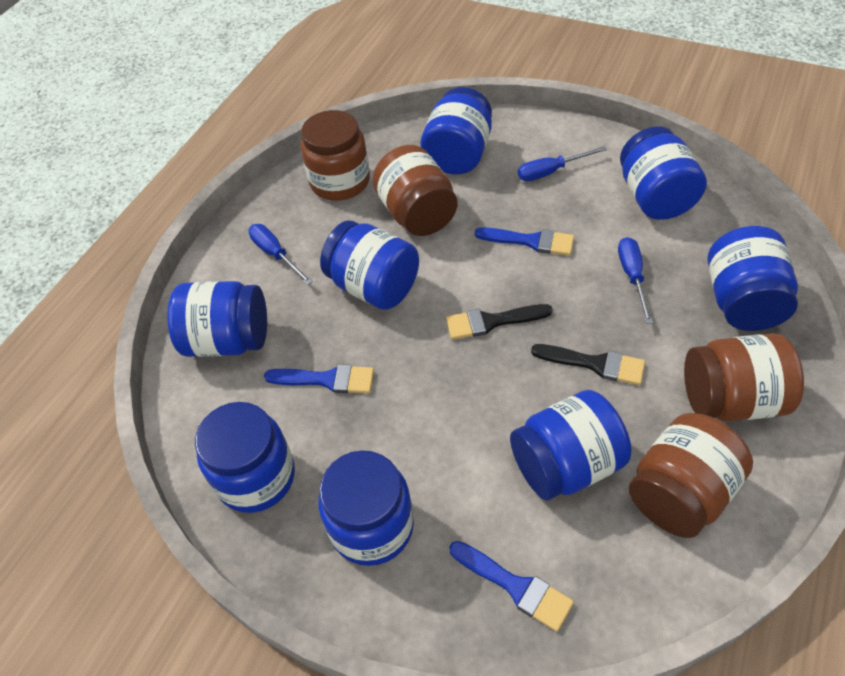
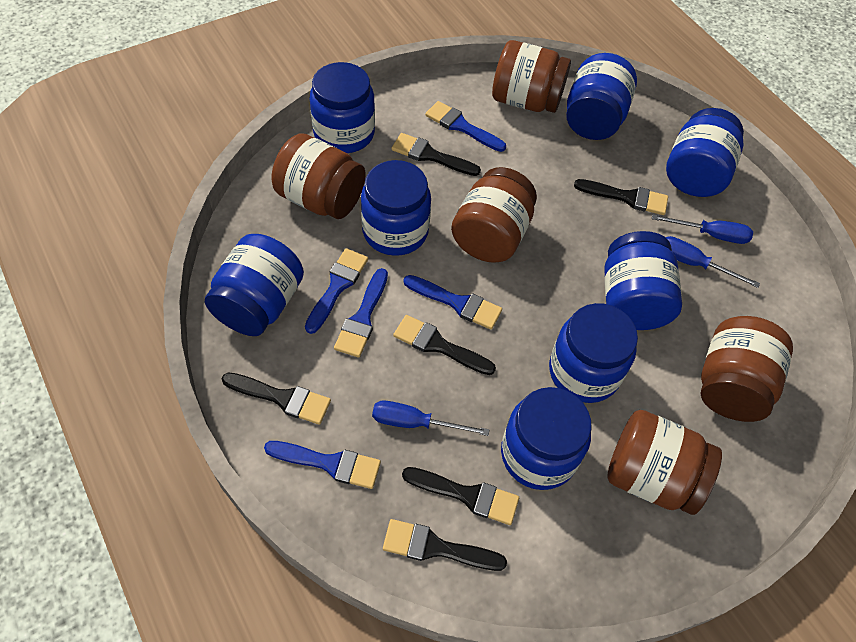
black brush: [446,304,553,340] [531,344,645,385] = 2 -> [221,373,331,425] [383,519,507,571] [392,133,481,176] [393,315,496,375] [402,467,519,525] [574,179,668,215] = 6
blue brush: [264,364,374,393] [449,541,574,632] [475,227,574,256] = 3 -> [264,441,381,489] [305,248,368,334] [334,268,388,357] [404,275,502,330] [425,101,506,152] = 5
brown jar: [301,110,370,201] [373,145,457,236] [629,413,753,538] [684,333,804,422] = 4 -> [272,133,366,219] [451,167,537,263] [492,40,571,113] [607,410,722,515] [700,316,793,422] = 5

